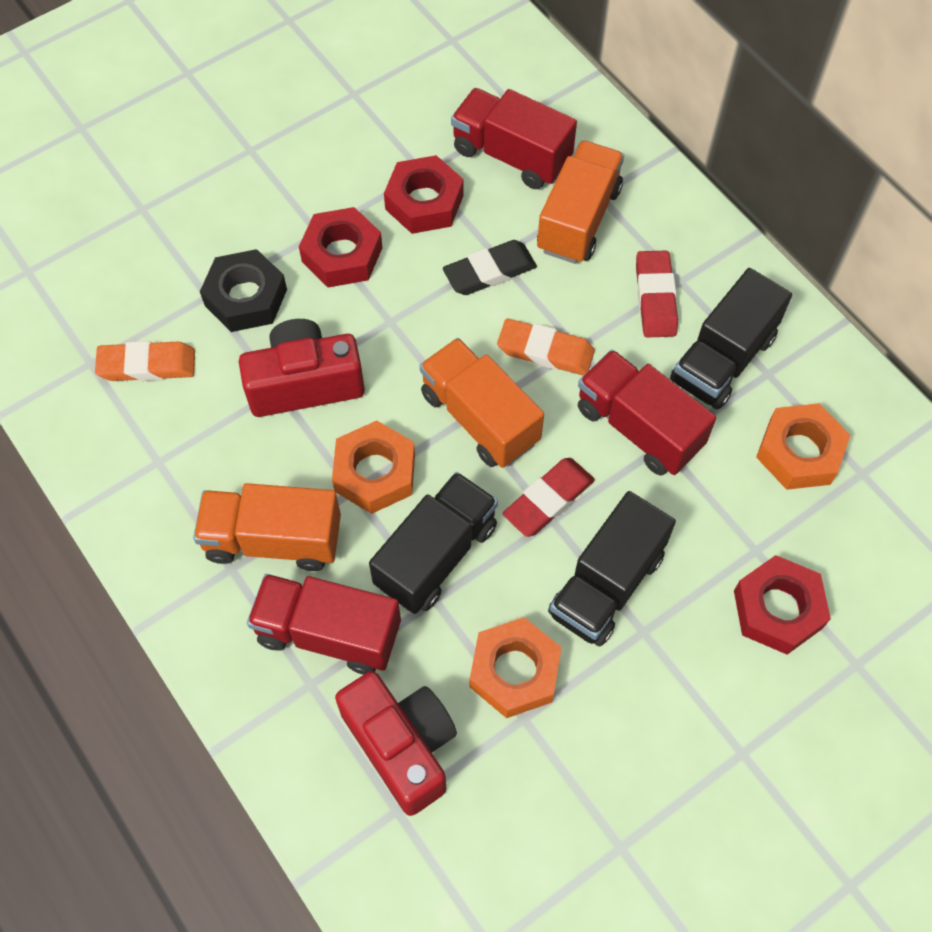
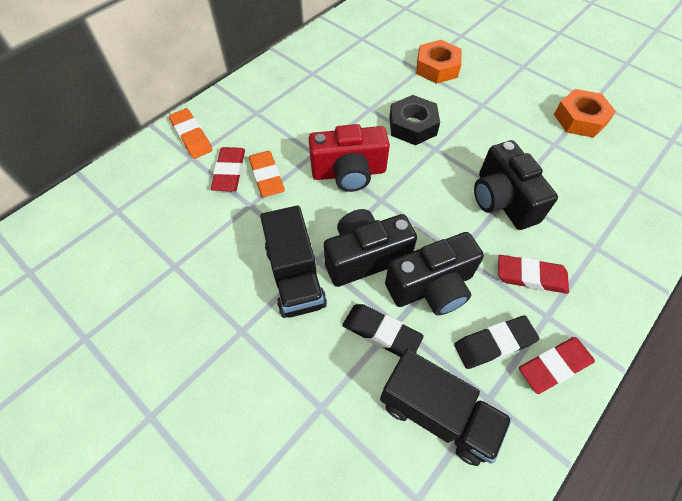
black camera: none = 0 -> [324,209,417,287] [385,232,484,315] [474,140,558,230] = 3
black eraser: [443,240,537,295] = 1 -> [342,304,424,357] [454,315,540,369] = 2
black truck: [369,472,498,614] [548,491,676,646] [670,268,792,409] = 3 -> [260,205,327,318] [380,349,512,466] = 2
orange nut: [332,420,415,514] [470,617,562,718] [756,403,850,490] = 3 -> [416,40,462,84] [554,89,616,138] = 2
orange truck: [193,483,341,571] [420,338,544,468] [537,140,624,264] = 3 -> none = 0
red camera: [239,319,365,417] [335,671,457,816] = 2 -> [309,124,390,192] = 1
red eraser: [503,458,595,537] [636,250,678,338] = 2 -> [211,147,245,191] [498,255,569,294] [519,337,595,394] = 3
red nut: [299,207,383,288] [384,155,464,234] [734,555,831,655] = 3 -> none = 0
red truck: [247,574,401,675] [451,88,577,189] [578,350,716,475] = 3 -> none = 0

